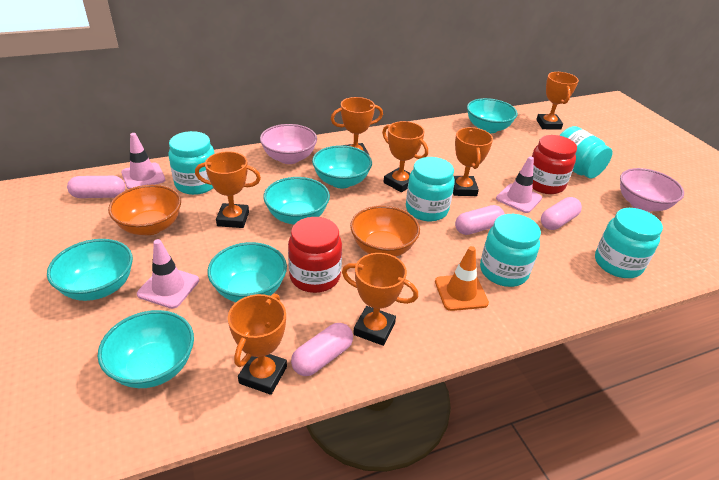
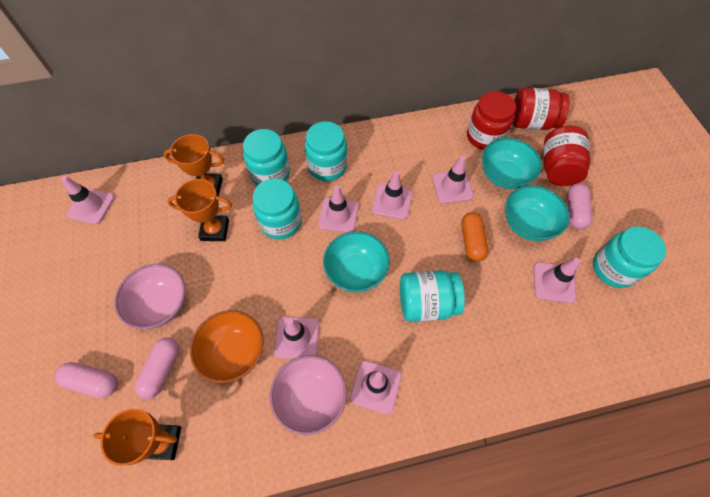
orange bowl: [108,185,181,235] [350,206,420,257] = 2 -> [190,310,264,383] = 1
orange capsule: none = 0 -> [461,212,489,262] = 1
orange traffic cone: [435,246,489,311] = 1 -> none = 0
orange trophy: [195,151,261,228] [228,294,287,395] [331,97,383,155] [342,253,418,346] [382,121,428,192] [453,127,493,196] [536,72,579,130] = 7 -> [93,409,181,466] [163,134,224,196] [167,179,232,241] = 3
pink capsule: [67,176,125,198] [291,323,353,376] [455,205,505,235] [541,197,582,230] = 4 -> [55,362,118,398] [135,337,179,399] [567,183,592,230] = 3
pink traffic cone: [121,133,165,189] [137,239,199,309] [496,157,542,213] = 3 -> [61,176,115,224] [274,317,319,359] [318,186,359,233] [350,360,402,414] [372,171,412,220] [432,156,474,204] [534,258,580,303] = 7
red jar: [288,217,342,293] [532,135,577,194] = 2 -> [467,91,516,150] [513,87,570,130] [544,126,590,186] = 3
turquoise bowl: [47,239,133,301] [98,310,194,388] [207,242,287,302] [263,177,330,225] [312,145,372,188] [467,98,518,133] = 6 -> [323,231,390,292] [482,138,542,189] [505,185,570,241] = 3

